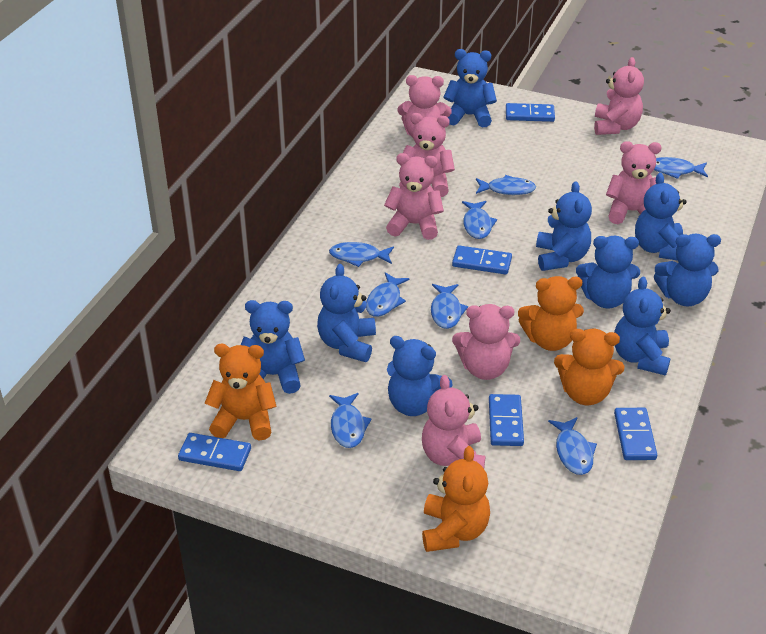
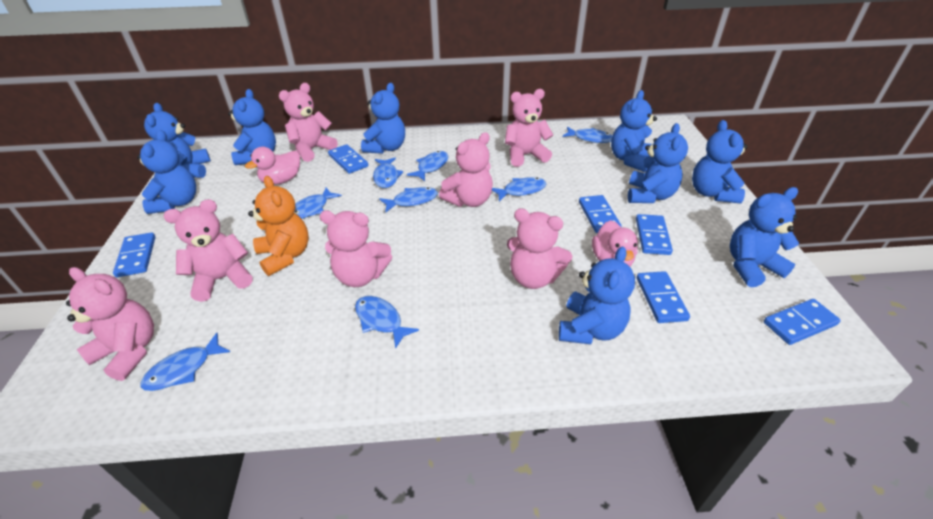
blue domino: [178,433,251,471] [452,245,512,275] [489,394,524,446] [506,103,555,122] [614,408,657,460] = 5 -> [113,232,155,277] [328,144,368,174] [579,195,622,233] [636,214,673,255] [637,271,690,323] [764,299,841,345] = 6
orange teddy bear: [205,344,277,441] [422,446,490,552] [518,276,584,351] [554,329,624,405] = 4 -> [248,176,309,276] = 1
pink duck: none = 0 -> [245,147,300,185] [592,220,638,267] = 2

